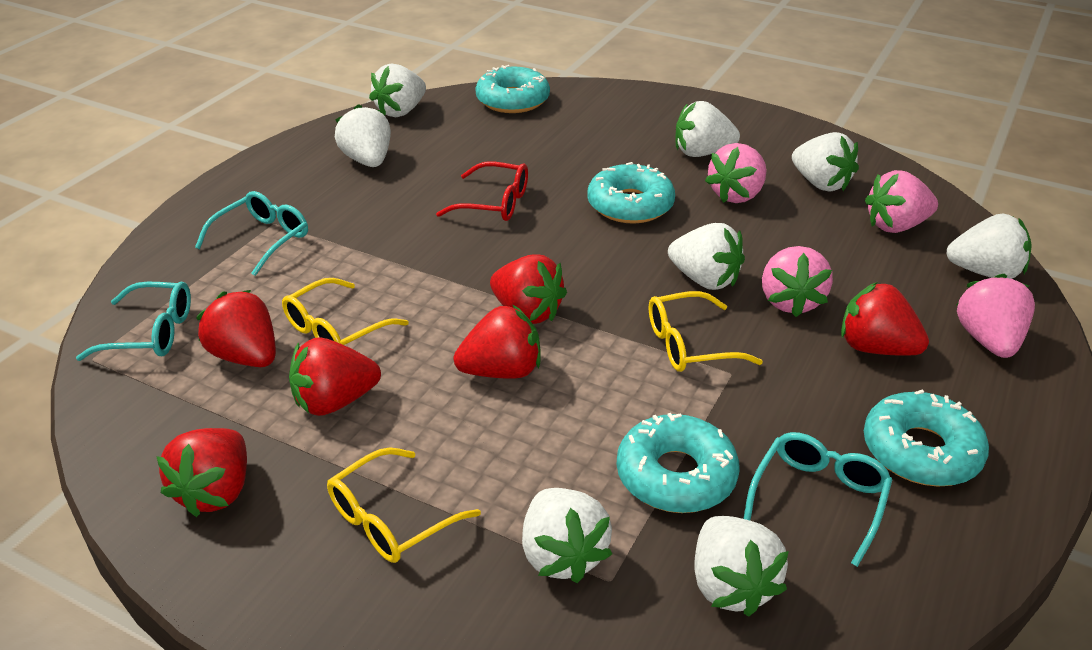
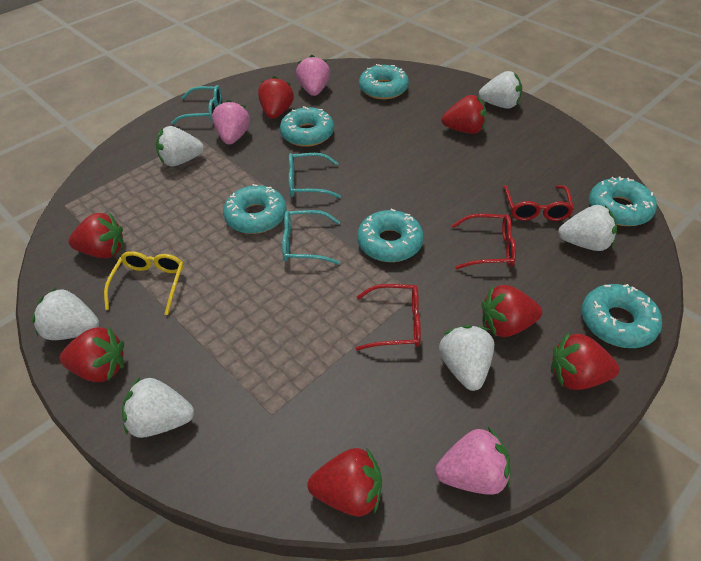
pink strawberry: [705,143,767,203] [762,246,833,317] [865,170,938,233] [957,274,1035,358] = 4 -> [212,100,250,145] [296,55,330,96] [435,427,511,495] = 3
red glasses: [436,162,528,221] = 1 -> [356,284,421,351] [451,214,516,269] [503,185,574,221] = 3
red strawberry: [156,428,247,517] [196,290,276,367] [289,338,381,416] [454,304,540,379] [490,255,567,324] [841,282,929,356] = 6 -> [59,327,124,382] [68,212,124,258] [258,76,294,119] [308,447,382,517] [442,95,487,134] [482,285,542,337] [551,332,620,390] = 7
turquoise donut: [475,65,550,113] [587,162,675,223] [617,413,739,513] [864,390,989,487] = 4 -> [223,184,287,234] [280,106,334,147] [357,209,424,262] [359,64,409,100] [582,284,662,348] [589,176,657,226] = 6
white strawberry: [335,104,391,167] [369,64,426,117] [522,488,612,583] [668,223,745,290] [676,101,740,157] [694,516,789,616] [792,132,859,192] [946,214,1032,279] = 8 -> [32,288,99,340] [122,377,194,438] [156,126,204,166] [439,325,494,391] [479,71,522,109] [558,205,617,251] = 6
yellow glasses: [282,278,409,345] [327,447,481,563] [649,291,763,372] = 3 -> [104,251,184,315] = 1

